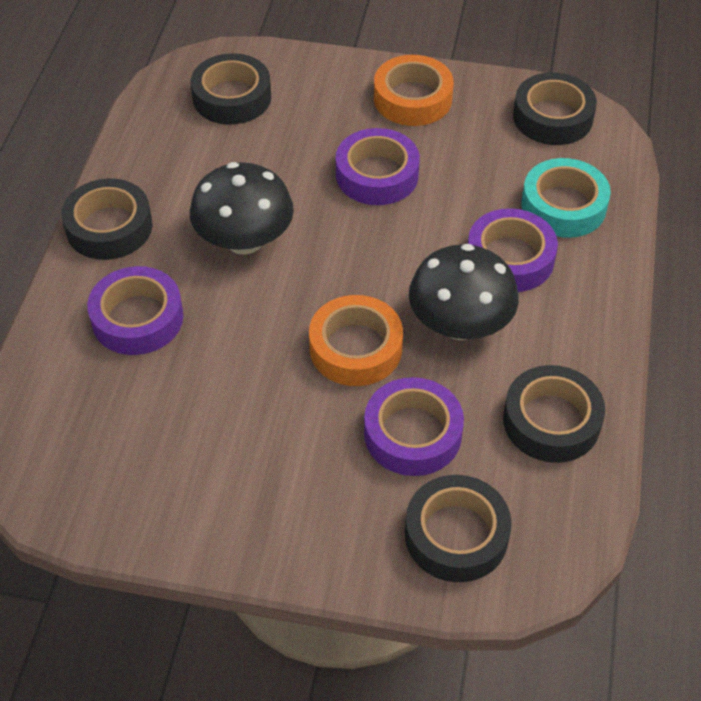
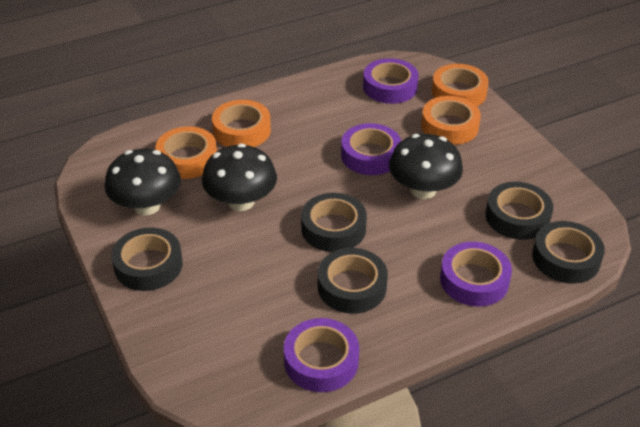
black mushroom: [190,162,294,255] [409,244,519,340] = 2 -> [105,149,181,215] [202,144,277,211] [389,134,463,199] = 3
orange tape: [309,295,403,386] [374,55,454,126] = 2 -> [156,126,217,179] [212,100,271,147] [421,96,481,145] [432,64,489,106] = 4
turquoise tape: [521,158,611,238] = 1 -> none = 0

